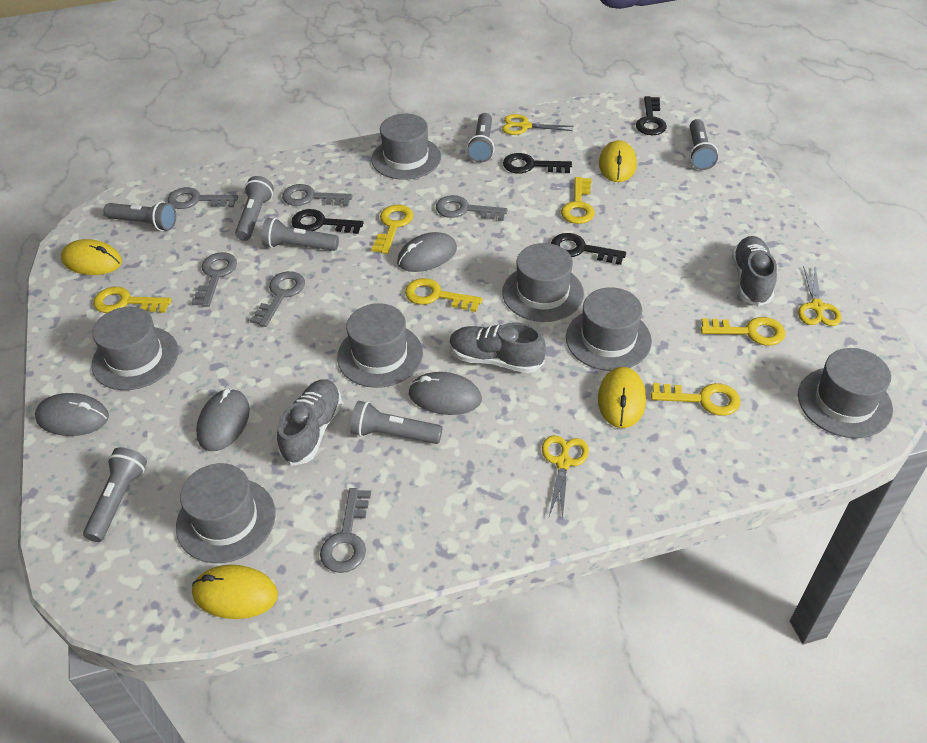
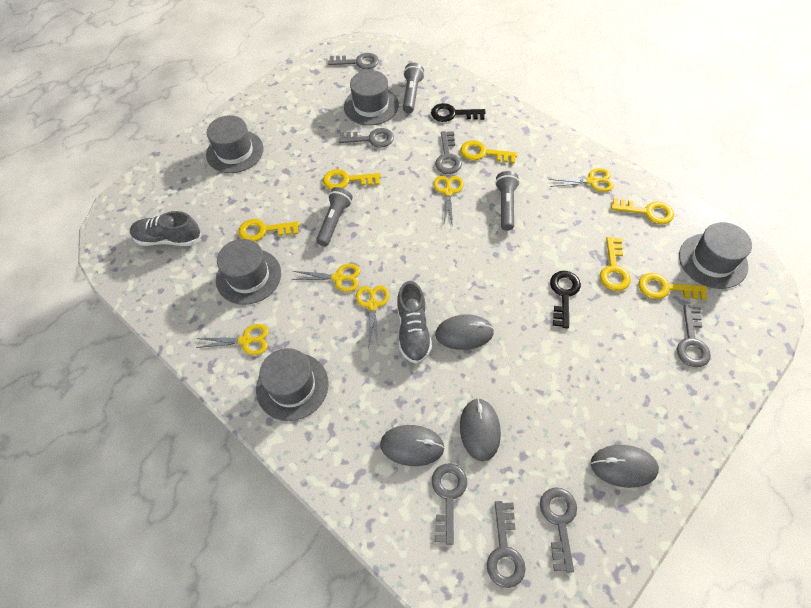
black key: [291,209,364,234] [503,153,572,174] [551,233,626,265] [636,96,667,135] = 4 -> [431,103,486,122] [550,271,581,329] = 2
grey flashlight: [83,447,147,542] [104,201,176,231] [235,176,274,241] [261,218,339,251] [350,401,443,444] [467,113,494,163] [689,119,718,170] = 7 -> [316,187,353,246] [403,63,424,113] [495,171,520,231] = 3
grey hat: [91,307,178,390] [176,463,276,563] [337,303,423,388] [371,114,441,180] [502,243,584,322] [566,287,652,371] [798,348,893,438] = 7 -> [206,115,264,173] [216,239,281,305] [256,348,329,421] [344,70,399,126] [679,222,752,289] = 5
grey key: [167,187,238,209] [191,252,237,307] [250,271,305,327] [282,184,352,206] [320,488,371,573] [436,195,508,221] = 6 -> [328,53,379,69] [338,128,394,148] [432,463,467,545] [435,131,462,174] [487,501,526,588] [540,487,577,573] [677,305,711,367] = 7
grey shoe: [277,379,342,466] [450,322,546,373] [732,236,777,306] = 3 -> [130,211,202,246] [397,281,432,364] = 2
yellow mouse: [61,239,122,275] [192,565,278,619] [598,367,646,428] [599,140,637,182] = 4 -> none = 0
yellow scissors: [502,114,574,135] [542,435,589,519] [798,266,842,326] = 3 -> [196,324,269,355] [292,264,361,292] [356,285,389,348] [433,176,464,223] [549,168,614,192] = 5

